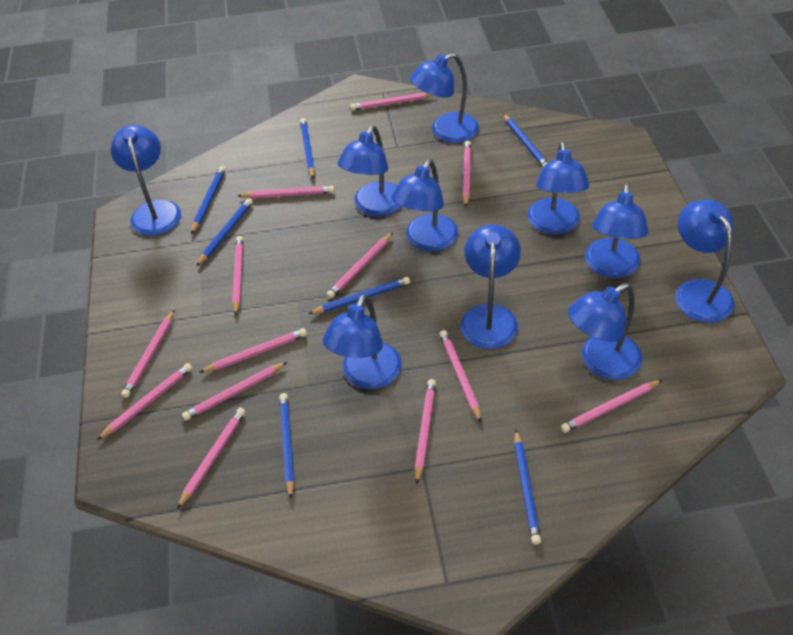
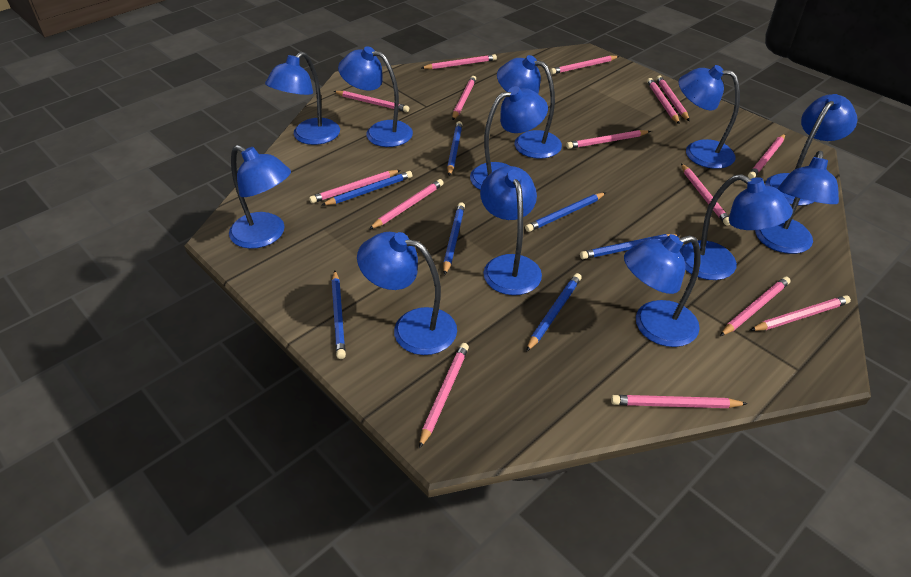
blue lamp: [111,125,181,236] [323,294,402,389] [338,125,401,216] [391,159,458,252] [410,53,479,143] [460,224,521,349] [527,142,590,235] [568,283,642,380] [585,183,649,278] [675,200,735,323] = 10 -> [229,145,291,249] [265,52,340,145] [338,46,413,147] [357,232,457,355] [470,86,548,190] [480,166,542,295] [497,55,562,159] [624,234,701,347] [678,65,740,169] [679,174,793,280] [755,151,839,254] [765,94,858,206] = 12
pink pencil: [97,363,192,440] [121,309,175,398] [177,408,246,509] [182,362,287,421] [199,328,307,373] [232,236,243,316] [238,186,334,199] [326,232,393,299] [350,92,434,110] [414,379,436,485] [439,330,481,422] [462,141,471,207] [561,380,662,433] = 13 -> [309,170,401,203] [334,91,409,112] [369,179,444,229] [419,343,469,449] [421,54,497,69] [452,76,476,120] [550,56,619,75] [566,130,651,149] [611,395,748,408] [647,78,680,124] [656,75,689,121] [681,163,730,226] [720,277,791,336] [748,134,785,179] [750,295,851,331] = 15

